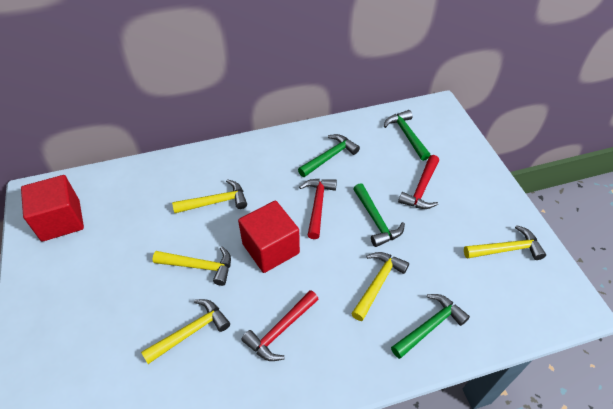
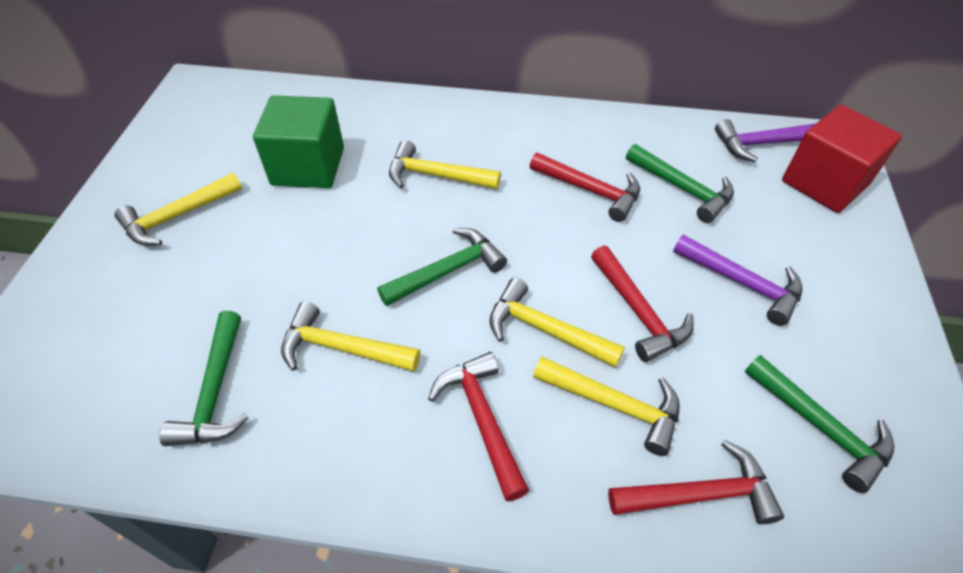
green cube: none = 0 -> [253,95,344,188] = 1
purple hammer: none = 0 -> [673,235,802,326] [715,119,816,162] = 2
red cube: [21,175,84,242] [238,200,300,273] = 2 -> [782,104,902,213] = 1
red hammer: [241,290,319,361] [299,179,337,239] [398,155,439,209] = 3 -> [428,352,529,501] [530,153,640,222] [591,246,694,362] [608,440,784,524] = 4

